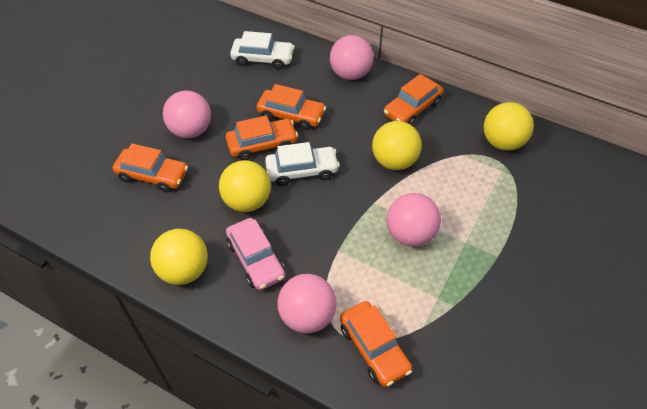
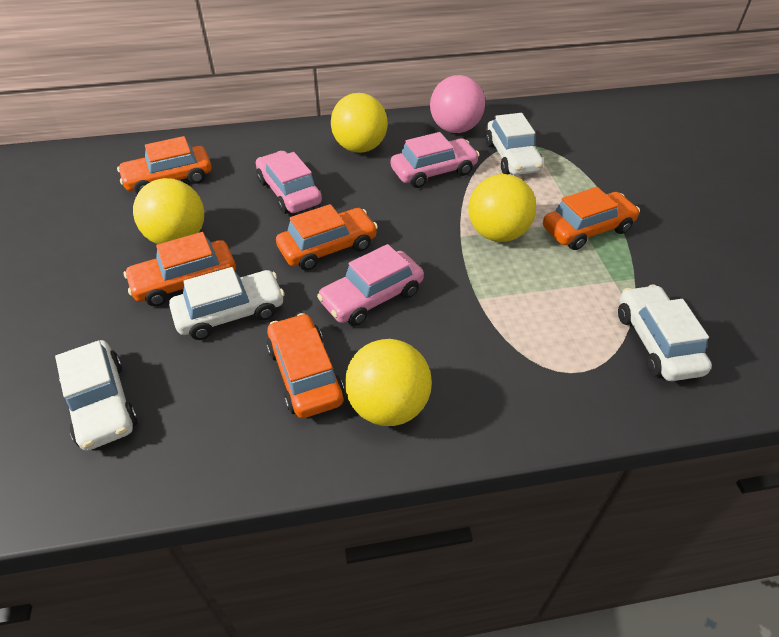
pink ball: [163,91,211,138] [278,274,337,333] [330,35,373,80] [387,193,441,247] = 4 -> [430,75,485,133] = 1
pink car: [226,218,285,290] = 1 -> [256,151,322,214] [317,244,424,326] [391,132,480,188] = 3
white car: [230,31,295,70] [265,142,340,186] = 2 -> [55,340,138,451] [169,267,285,340] [485,113,544,175] [618,285,712,381] = 4

